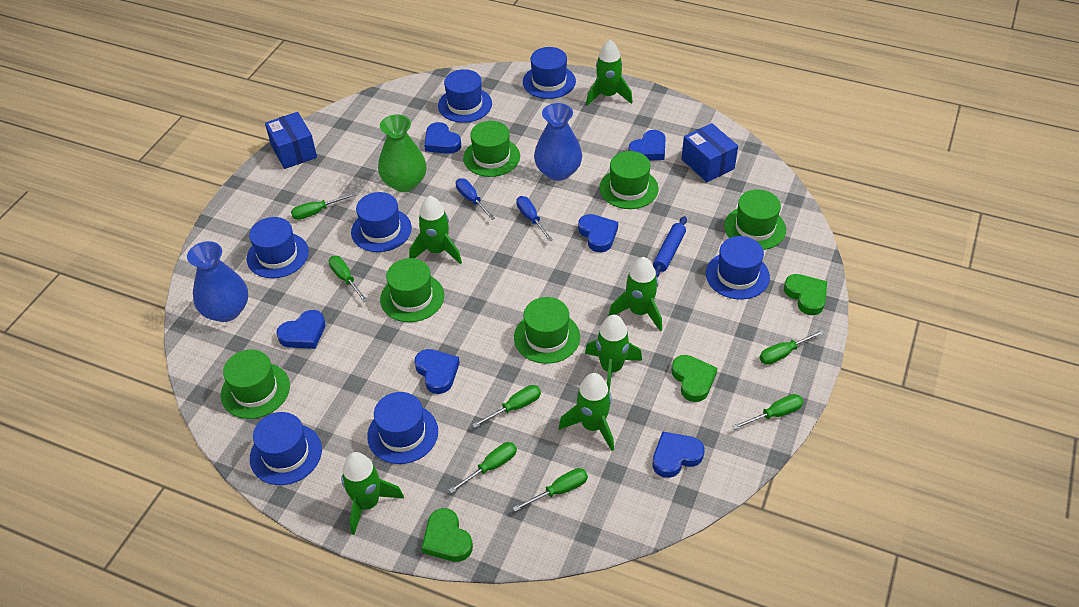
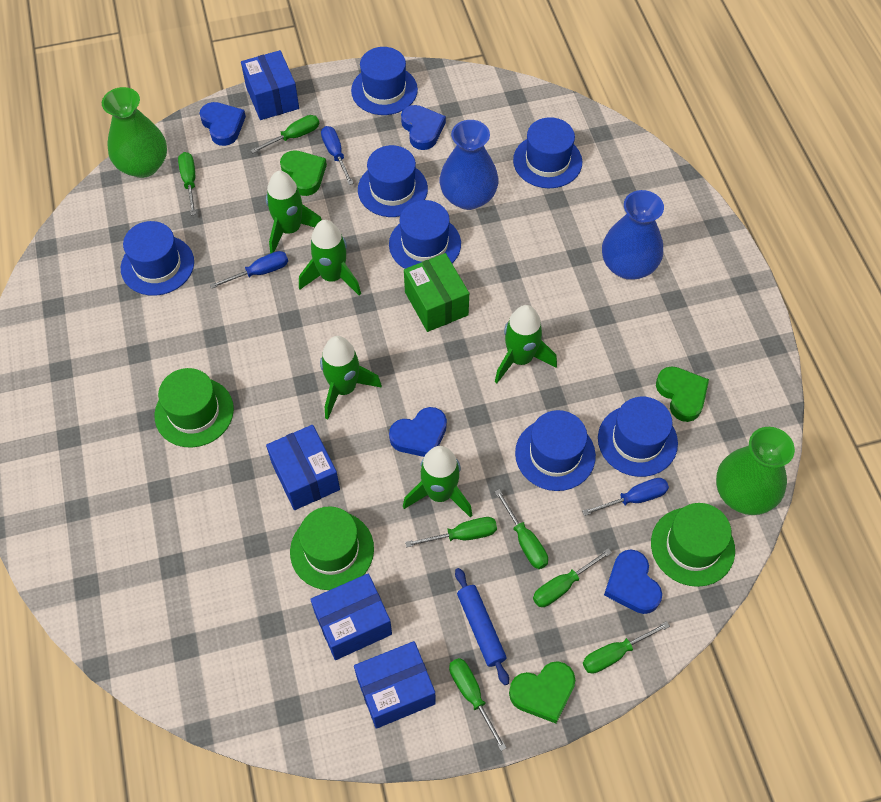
blue box: [265,112,317,169] [682,123,738,182] = 2 -> [241,50,299,120] [266,425,340,510] [310,573,392,660] [354,641,436,729] = 4
blue heart: [276,310,326,349] [414,349,460,394] [424,122,461,154] [578,214,618,252] [628,130,666,161] [652,431,704,478] = 6 -> [200,102,246,146] [389,407,447,457] [401,105,446,150] [604,550,662,614] = 4
blue screwdriver: [456,178,495,220] [516,196,553,242] = 2 -> [210,251,288,289] [321,126,354,185] [582,478,669,516] = 3
green box: none = 0 -> [404,253,469,332] = 1
green hat: [221,350,290,419] [380,258,444,322] [463,121,520,177] [514,297,580,364] [599,151,659,209] [724,190,786,250] = 6 -> [155,368,234,448] [290,506,374,590] [651,503,735,587] = 3
green rocket: [341,452,404,535] [409,195,462,264] [559,373,614,451] [585,315,642,391] [586,40,633,106] [609,257,662,331] = 6 -> [266,171,322,254] [299,220,361,296] [320,336,382,419] [403,446,472,518] [495,305,557,383] = 5
green vase: [378,114,427,192] = 1 -> [102,87,167,178] [716,427,795,515] = 2

